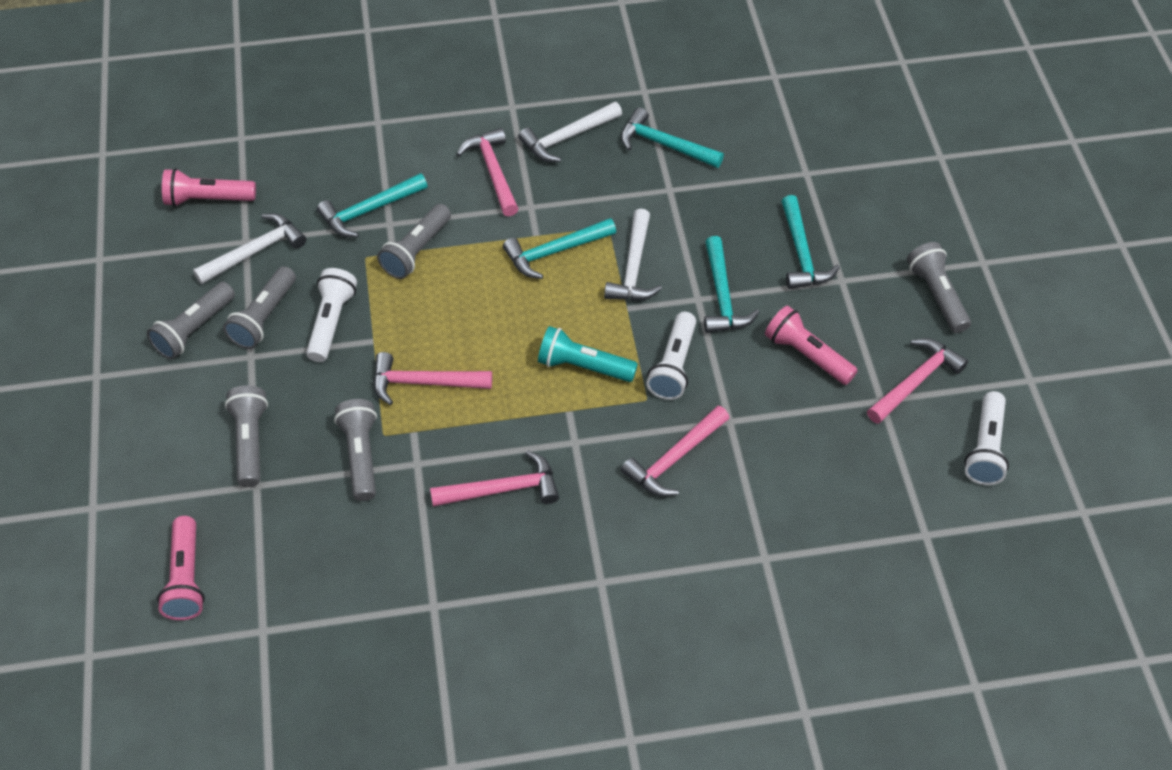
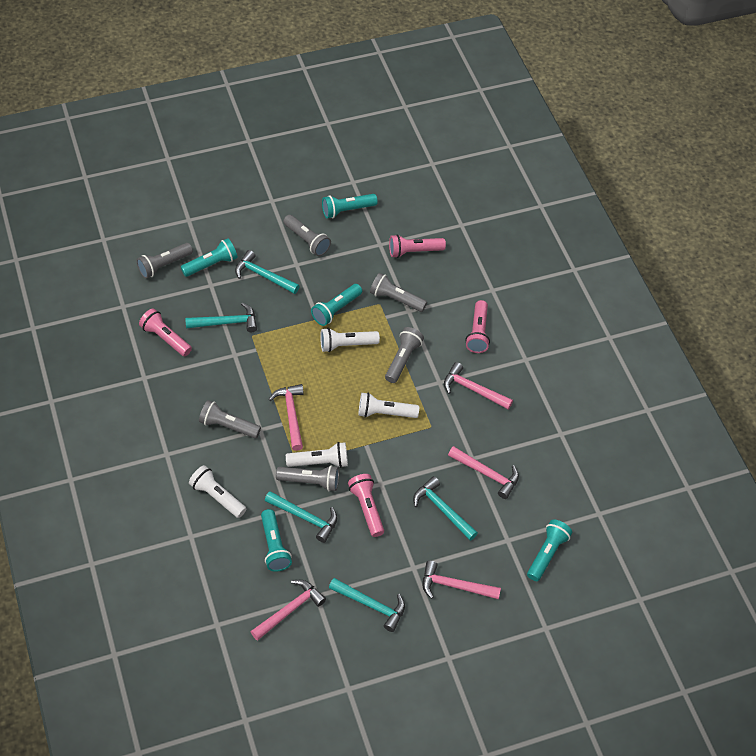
pink flashlight: [157,516,205,620] [162,168,256,207] [765,306,858,385] = 3 -> [139,308,192,356] [348,474,384,537] [389,234,446,258] [465,300,490,353] = 4
turquoise flashlight: [538,326,638,382] = 1 -> [181,238,238,277] [261,509,292,572] [311,284,362,326] [322,194,378,218] [527,519,572,581] = 5
white flashlight: [306,268,357,362] [647,312,696,400] [964,391,1009,485] = 3 -> [189,465,246,518] [286,442,348,468] [320,328,380,352] [358,392,419,418] = 4
white hammer: [193,213,306,284] [518,102,622,162] [604,209,662,301] = 3 -> none = 0

